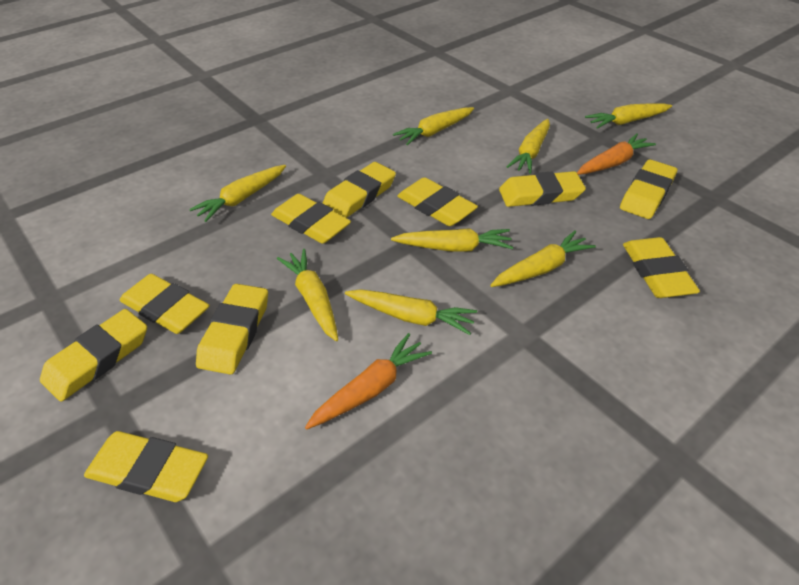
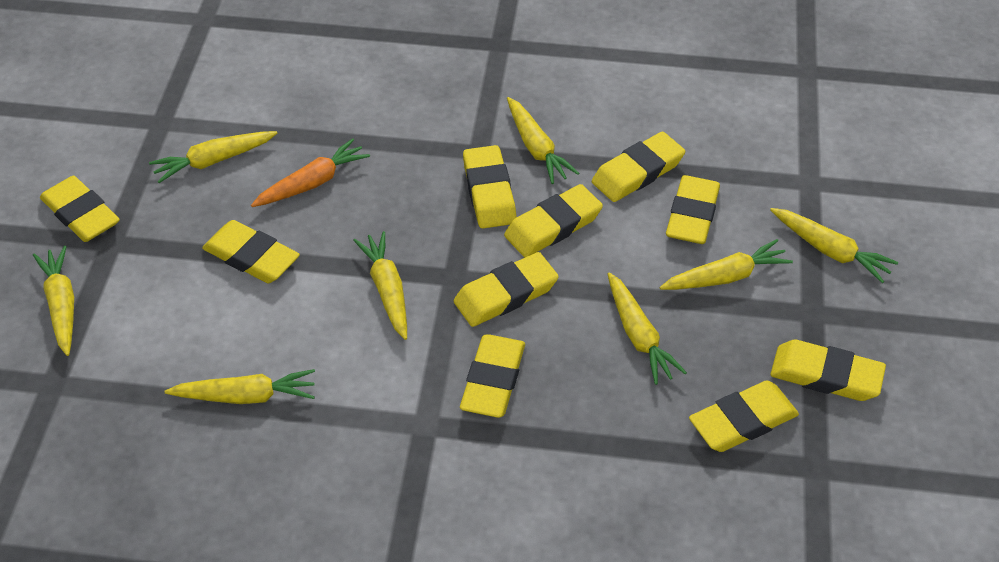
orange carrot: [305,333,432,429] [577,134,656,175] = 2 -> [251,138,370,207] = 1

